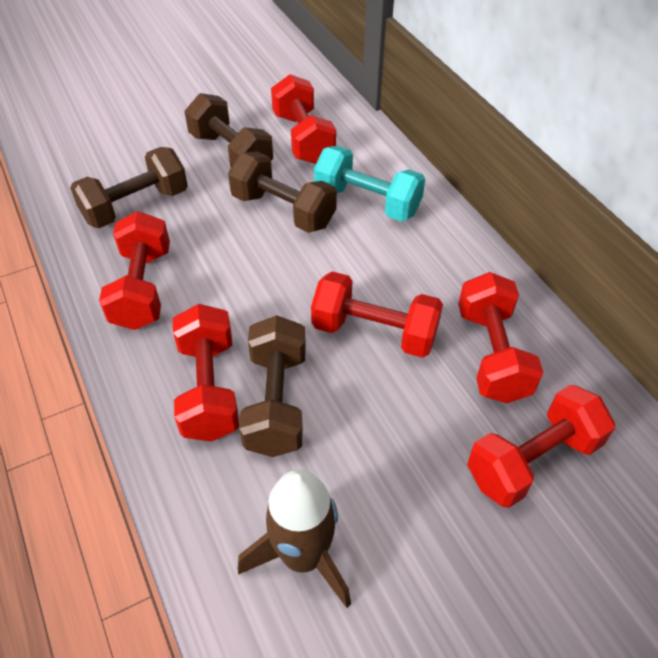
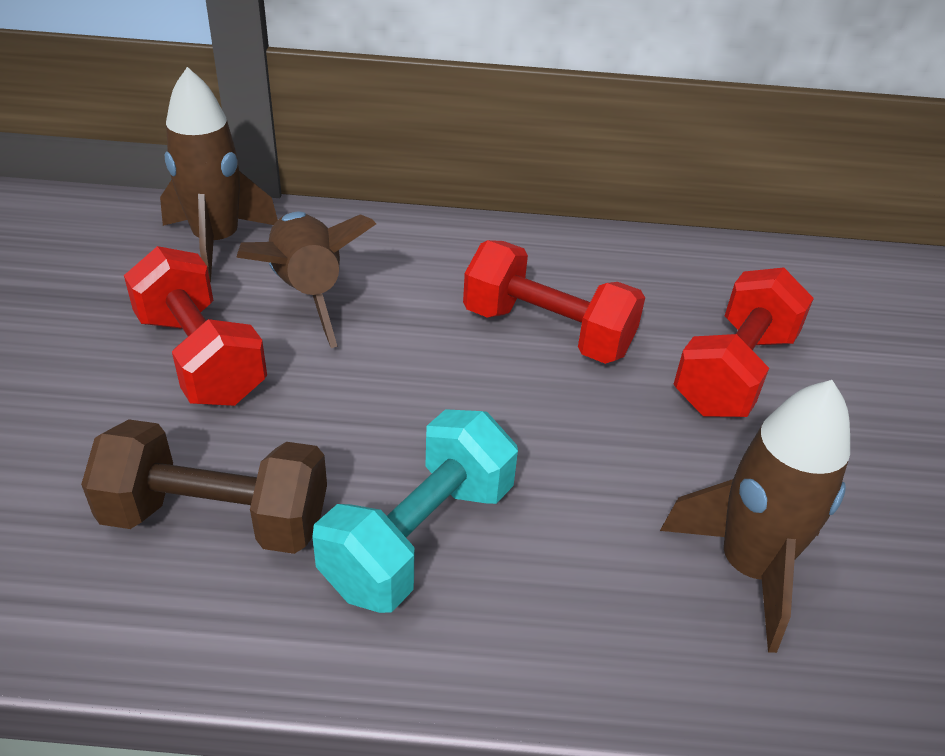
brown dumbbell: [70,147,188,228] [185,93,273,167] [228,151,337,233] [239,315,306,457] = 4 -> [81,419,327,554] = 1
brown rocket: [238,469,351,608] = 1 -> [160,67,278,282] [236,212,376,348] [660,380,850,653] = 3
red dumbbell: [99,211,170,330] [173,304,239,442] [271,74,336,164] [311,271,443,358] [458,272,544,403] [467,385,615,508] = 6 -> [124,246,267,406] [463,240,645,364] [674,267,814,417] = 3

